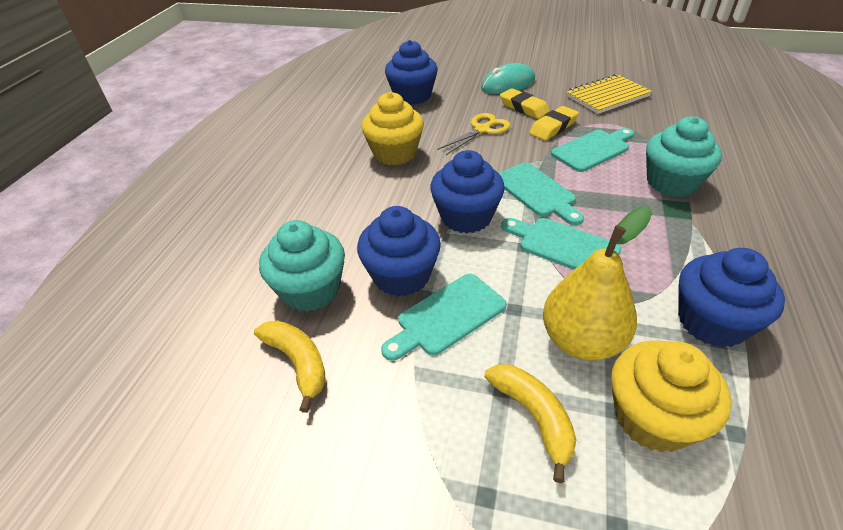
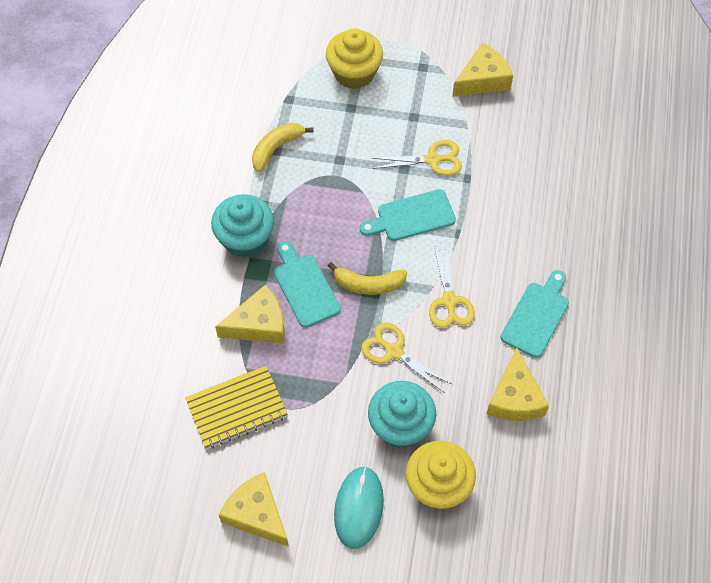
blue cupcake: [357,206,441,296] [385,40,438,105] [430,150,505,233] [678,248,785,347] = 4 -> none = 0
turquoise cutting board: [381,274,506,361] [499,163,584,225] [501,218,622,270] [551,128,634,172] = 4 -> [274,241,341,328] [360,189,456,241] [501,270,569,358] = 3
yellow cheese: none = 0 -> [215,284,285,344] [219,472,289,547] [452,42,513,97] [486,348,549,421] = 4
yellow eraser: [500,88,550,119] [529,106,579,141] = 2 -> none = 0
yellow pear: [543,206,652,361] = 1 -> none = 0
yellow scissors: [437,113,511,155] = 1 -> [361,322,452,393] [372,140,462,176] [429,244,475,328] = 3

